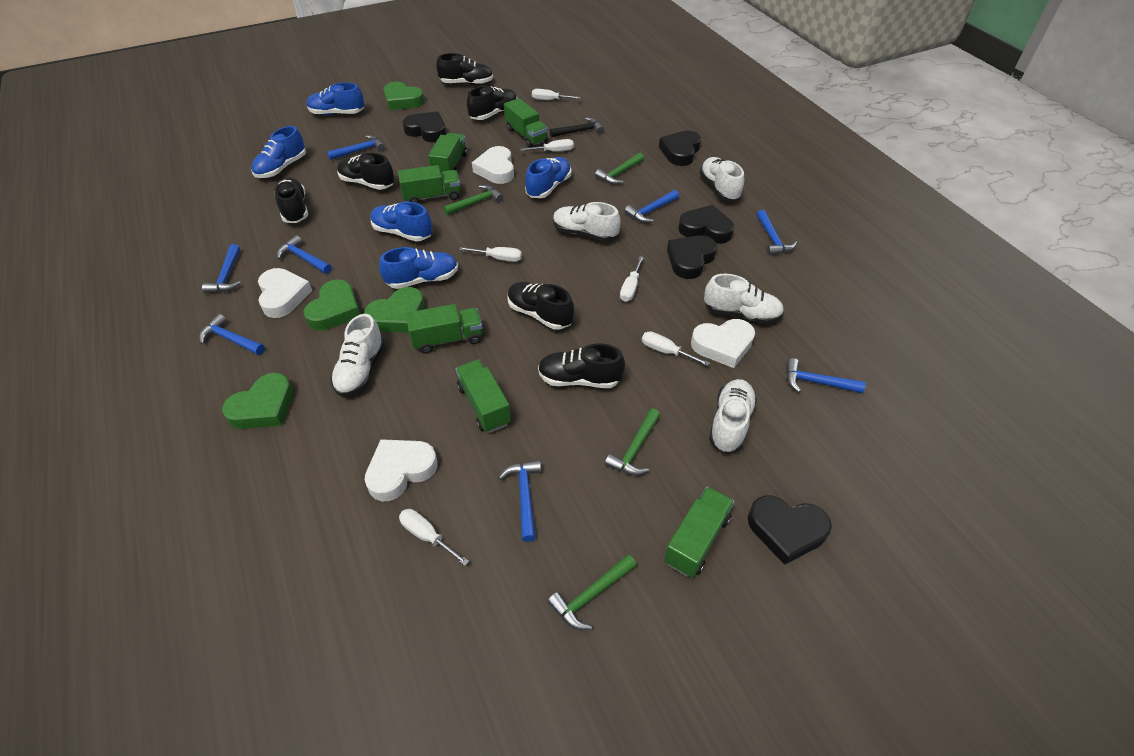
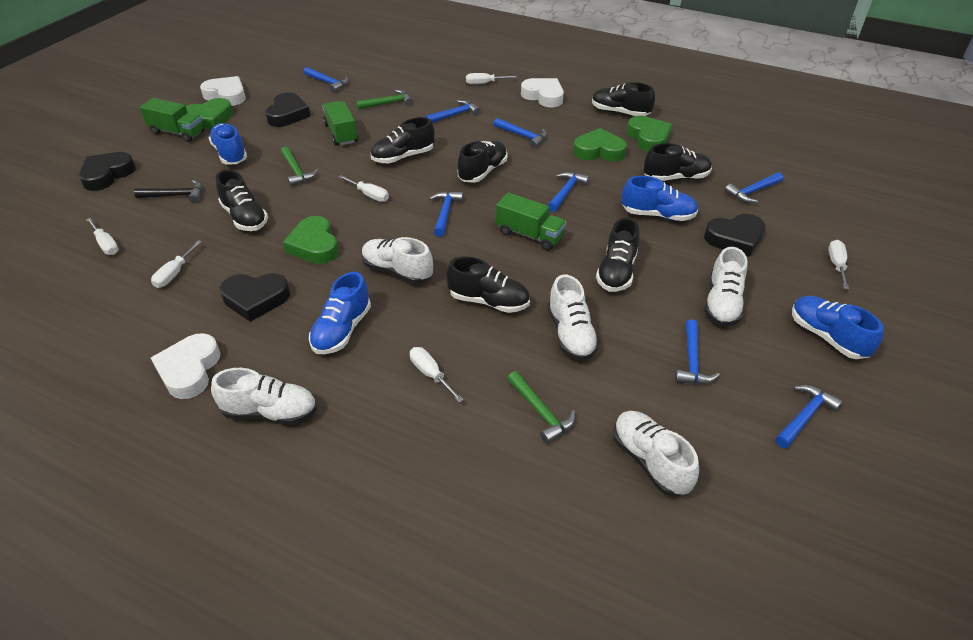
black heart: [402,111,446,142] [659,131,701,166] [667,235,717,279] [678,205,734,244] [748,495,832,565] = 5 -> [79,152,136,191] [220,273,290,322] [265,92,311,127] [704,214,765,257] = 4
black shoe: [274,177,308,223] [337,153,394,190] [436,53,493,85] [467,86,517,120] [508,282,574,330] [538,343,625,388] = 6 -> [216,170,268,231] [371,117,435,164] [446,257,530,313] [458,141,508,183] [592,82,655,116] [596,218,640,292] [644,143,712,181] = 7
blue shoe: [252,126,306,178] [307,82,364,115] [370,202,432,242] [379,247,458,289] [525,157,571,198] = 5 -> [208,123,247,165] [309,272,371,354] [622,176,698,221] [792,296,883,359] = 4
green hammer: [443,185,503,215] [547,554,637,630] [595,153,644,184] [605,408,660,475] = 4 -> [281,146,318,186] [356,90,413,110] [507,371,576,444] = 3
green truck: [398,165,460,204] [406,304,482,354] [428,133,467,176] [456,360,511,433] [504,98,548,148] [664,487,734,578] = 6 -> [140,98,204,142] [322,101,358,145] [496,193,567,251] = 3
white heart: [258,268,312,318] [365,439,438,501] [472,146,514,184] [691,319,755,368] = 4 -> [151,333,220,399] [200,76,246,106] [521,78,564,107] = 3

